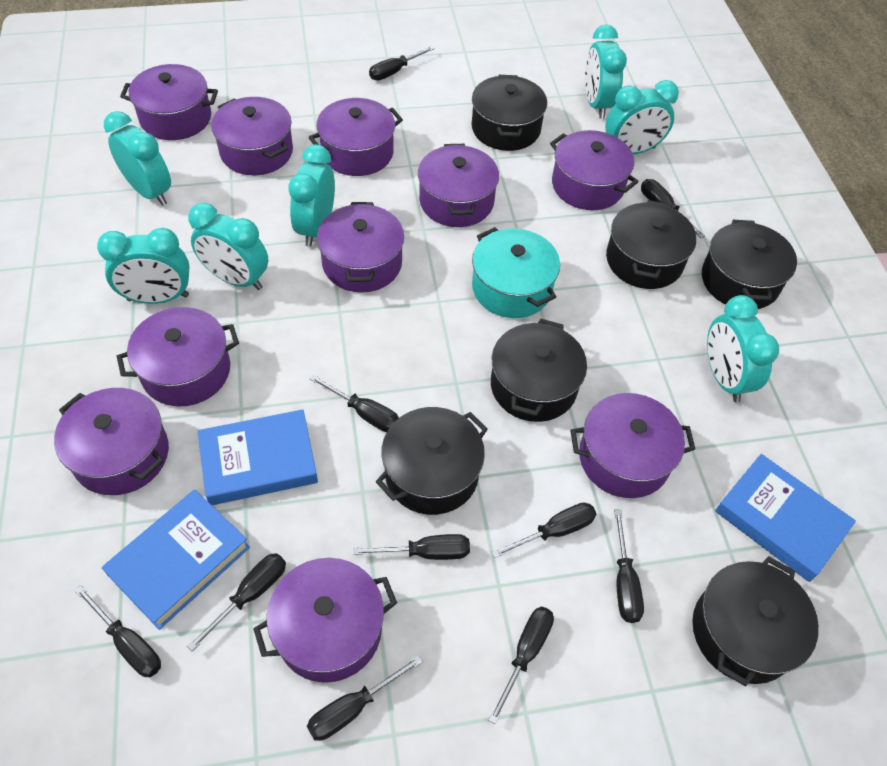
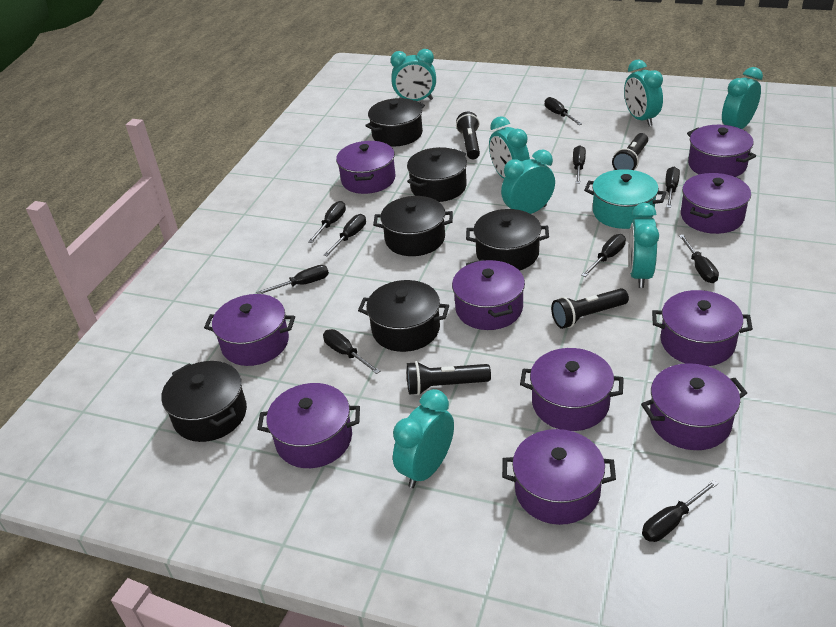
black flashlight: none = 0 -> [406,361,491,395] [456,112,480,159] [551,288,629,329] [612,133,648,170] = 4
blue book: [102,490,250,630] [198,410,318,505] [715,454,856,582] = 3 -> none = 0

